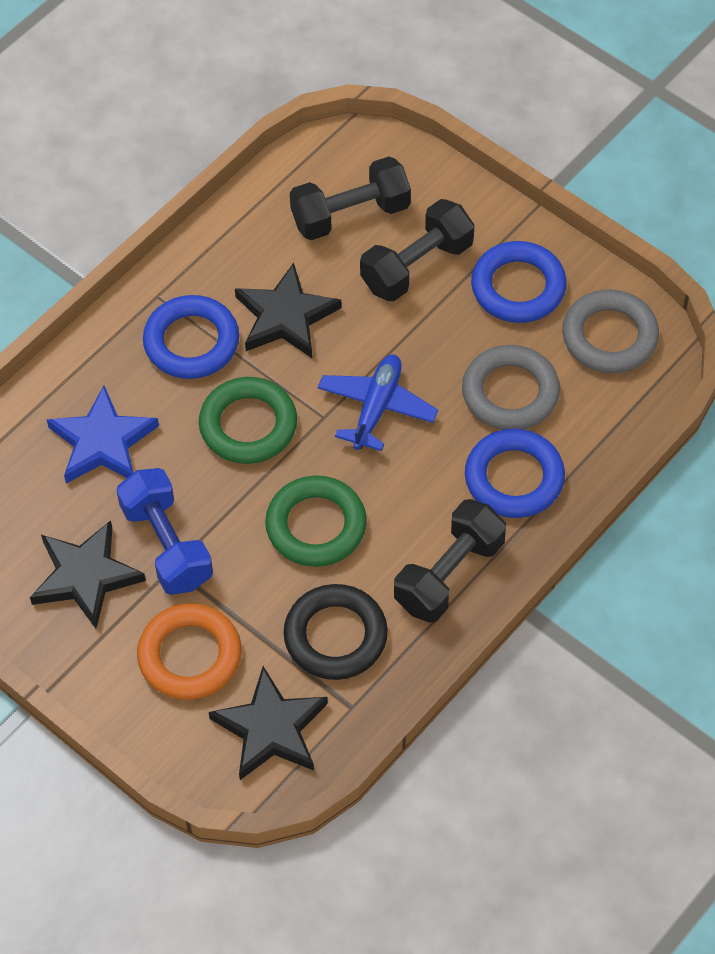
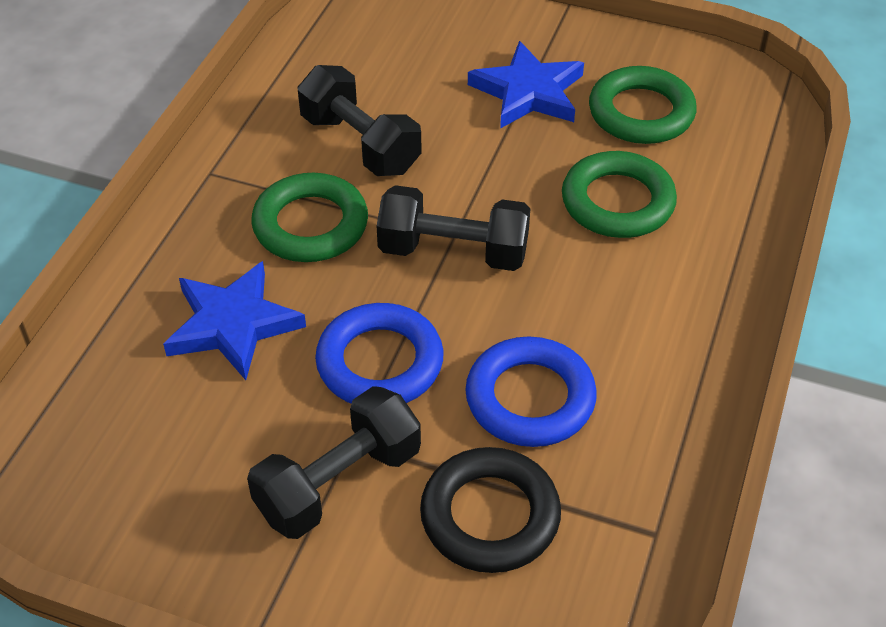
black star: [30,520,146,628] [209,666,328,780] [235,263,342,358] = 3 -> none = 0
blue dumbbell: [116,468,213,595] = 1 -> none = 0
blue plane: [318,354,438,451] = 1 -> none = 0
blue ring: [143,295,239,379] [465,429,565,518] [471,241,567,323] = 3 -> [315,303,444,404] [465,337,597,447] = 2
blue star: [47,386,159,483] = 1 -> [163,261,306,380] [468,41,584,129] = 2
green ring: [199,377,297,464] [265,475,367,567] = 2 -> [251,173,368,262] [562,151,677,238] [589,66,697,144] = 3
grey ring: [462,345,560,430] [562,289,659,373] = 2 -> none = 0
orange ring: [137,603,241,700] = 1 -> none = 0

